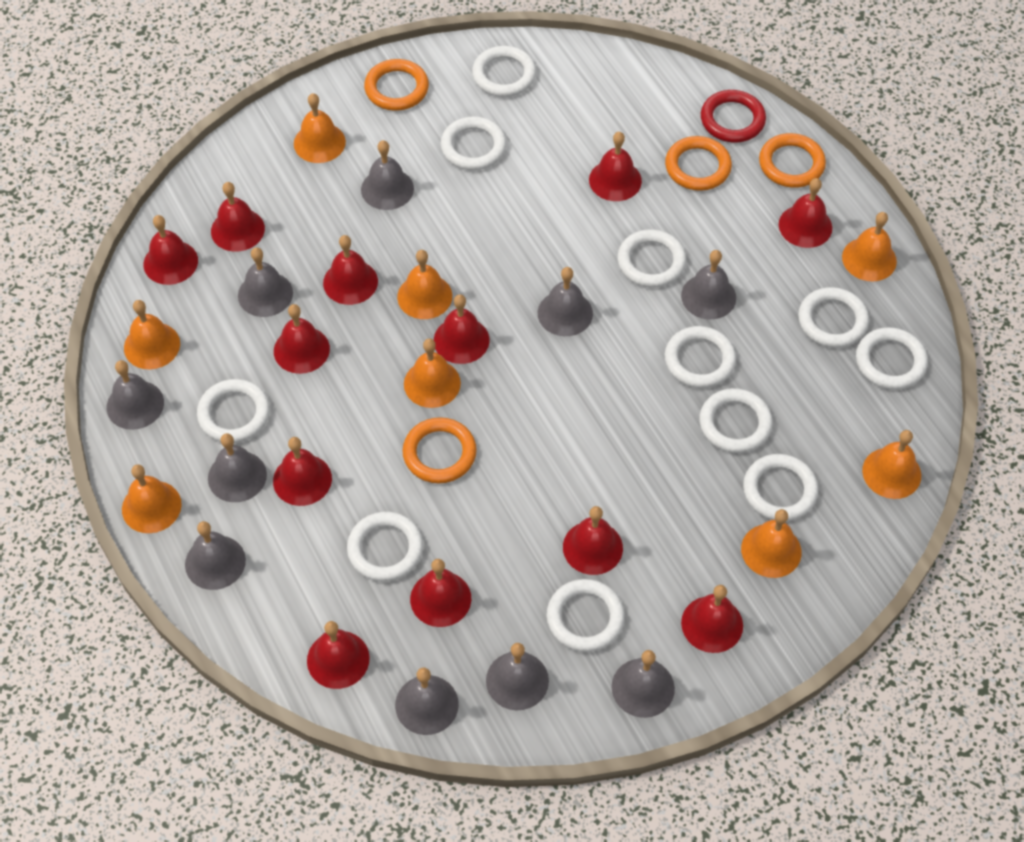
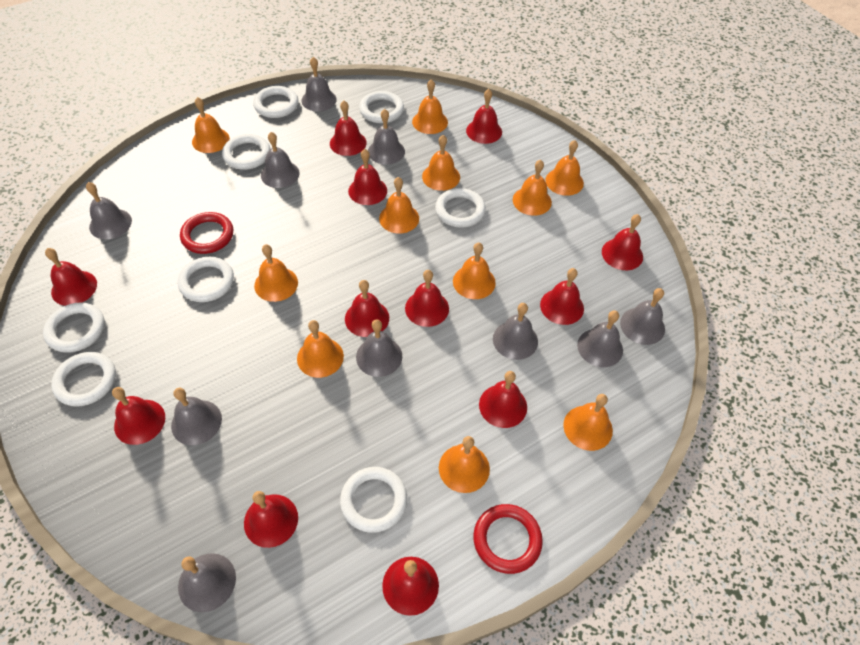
orange bell: [122,464,182,533] [124,300,180,369] [294,93,346,163] [397,250,452,319] [404,338,461,408] [741,509,802,578] [842,212,897,281] [862,430,921,499] = 8 -> [192,97,230,153] [254,244,298,302] [297,320,344,378] [379,177,419,234] [412,79,448,134] [422,135,460,191] [439,436,490,493] [453,243,496,299] [513,160,552,216] [545,140,584,196] [563,394,613,451] = 11
orange ring: [364,59,429,111] [402,417,477,483] [665,136,732,191] [759,133,826,188] = 4 -> none = 0
red ring: [701,90,766,143] = 1 -> [180,212,233,254] [473,504,543,574] = 2
white ring: [197,379,270,443] [347,512,423,581] [440,116,507,170] [472,46,536,97] [546,579,625,652] [617,229,686,287] [665,326,736,388] [699,388,773,453] [743,454,818,521] [798,287,869,348] [856,327,928,390] = 11 -> [43,302,105,353] [51,352,116,407] [177,257,234,302] [222,134,270,170] [253,86,298,118] [340,467,407,533] [359,91,404,123] [435,188,486,228] = 8

